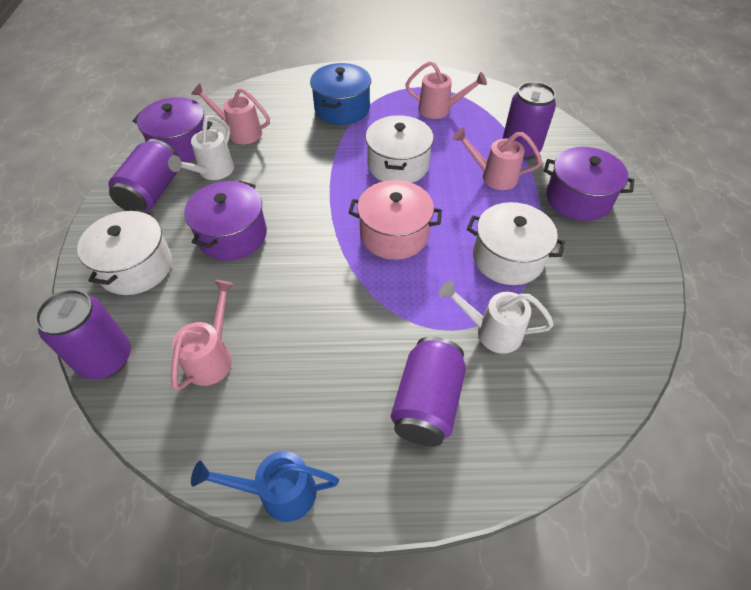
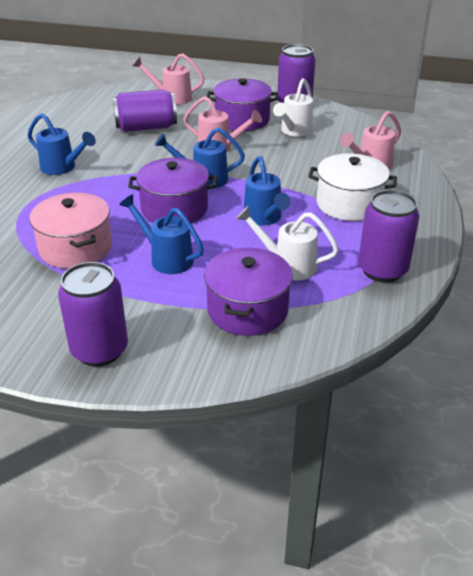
blue pot: [310,63,371,125] = 1 -> none = 0
blue watering can: [191,451,339,522] = 1 -> [27,113,96,175] [119,194,204,274] [155,128,245,188] [244,156,291,226] = 4
pink watering can: [171,280,235,390] [191,84,270,144] [405,61,487,119] [453,128,542,190] = 4 -> [133,53,204,105] [183,96,262,152] [340,111,401,170] = 3
white pot: [77,209,172,295] [366,115,434,183] [467,202,565,285] = 3 -> [308,153,397,221] = 1

